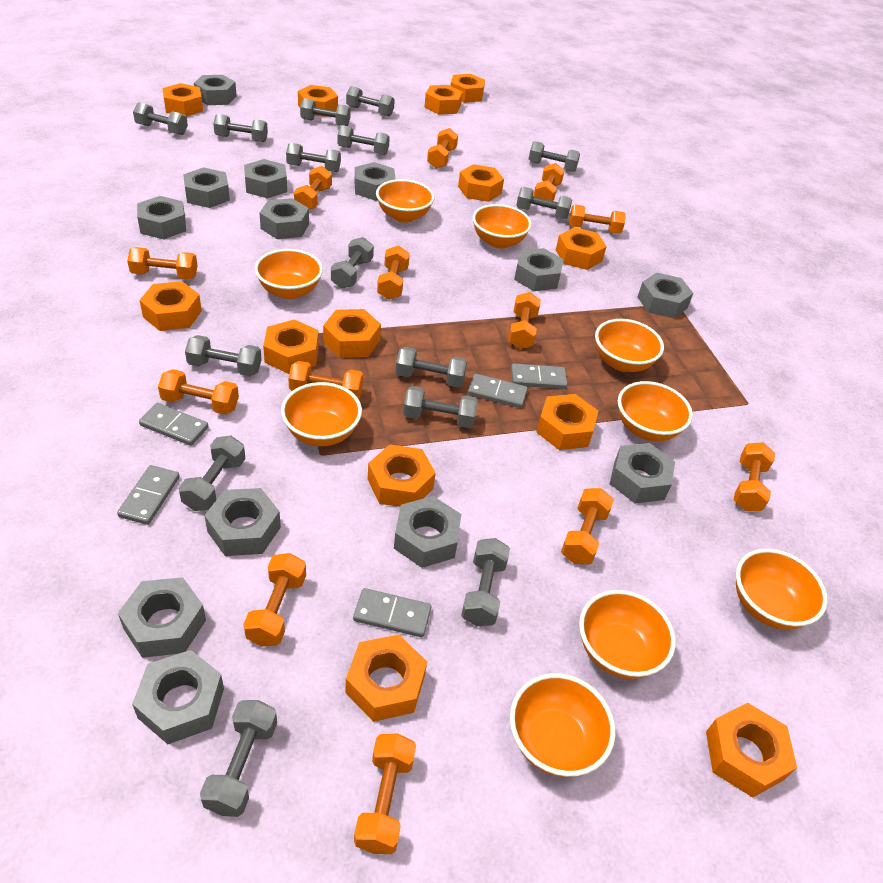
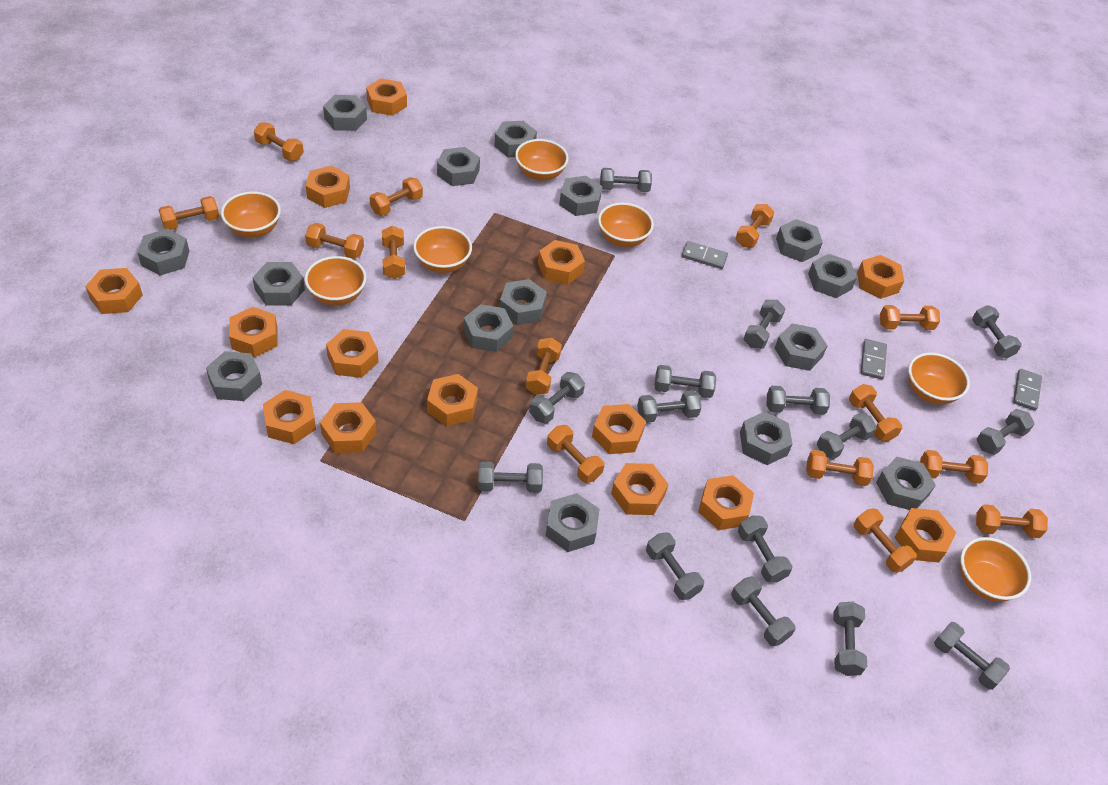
grey domino: [117,465,180,525] [139,403,209,446] [353,588,431,637] [468,374,527,408] [511,363,567,389] = 5 -> [682,241,728,269] [860,339,887,379] [1013,369,1042,411] = 3
grey nut: [118,577,206,658] [132,650,224,744] [137,196,186,239] [183,167,230,208] [194,75,237,105] [204,488,281,556] [244,159,287,198] [259,198,309,239] [355,162,396,201] [394,496,461,568] [514,248,564,291] [610,443,675,504] [638,273,693,318] = 13 -> [137,229,189,275] [206,351,262,401] [252,262,305,306] [323,95,367,131] [437,147,480,186] [464,304,513,352] [495,121,537,158] [500,279,547,325] [545,493,600,552] [559,176,603,216] [740,412,793,465] [775,324,827,371] [776,219,823,262] [808,254,857,298] [876,457,936,510] = 15
orange bowl: [254,249,323,299] [281,382,362,446] [376,179,435,223] [472,204,532,249] [510,673,615,777] [579,590,676,679] [595,319,664,372] [618,381,693,442] [736,549,828,630] = 9 -> [221,191,281,238] [304,256,367,306] [413,226,472,273] [515,139,569,181] [598,203,654,247] [908,353,970,405] [960,537,1031,602] = 7
orange dumbbell: [127,247,198,279] [158,369,239,415] [244,553,306,647] [288,361,363,399] [294,166,332,210] [354,733,416,854] [377,245,410,300] [427,128,458,169] [508,292,541,349] [533,163,565,201] [561,488,614,564] [569,204,626,234] [734,442,775,511] = 13 -> [159,196,220,230] [254,123,304,161] [305,223,364,259] [370,177,423,216] [382,226,405,279] [525,337,562,395] [547,425,604,483] [735,204,774,247] [806,450,874,486] [849,384,902,442] [854,508,917,573] [880,305,940,330] [920,450,988,483] [976,504,1048,538] = 14
orange nut: [139,281,202,331] [162,83,203,116] [263,319,319,374] [298,85,338,117] [323,309,381,358] [345,635,427,722] [368,444,436,507] [425,85,463,115] [451,74,485,103] [458,164,504,202] [536,394,598,450] [556,227,607,270] [706,703,797,798] = 13 -> [85,268,143,314] [229,307,278,357] [263,390,316,444] [306,165,350,208] [320,402,377,453] [326,329,379,378] [366,78,407,116] [427,374,478,426] [538,240,585,285] [592,404,646,454] [611,463,669,515] [698,475,754,530] [857,255,904,299] [895,508,956,562] = 14

